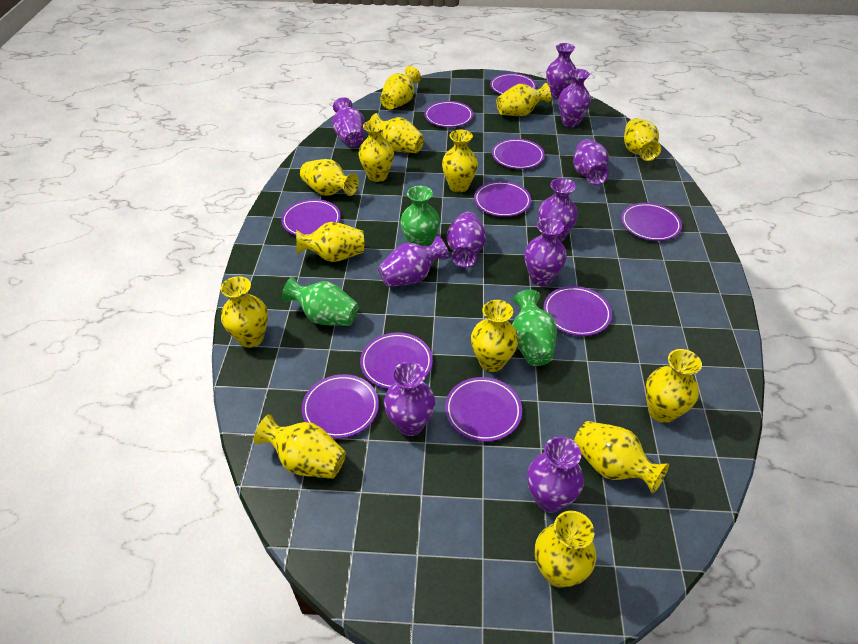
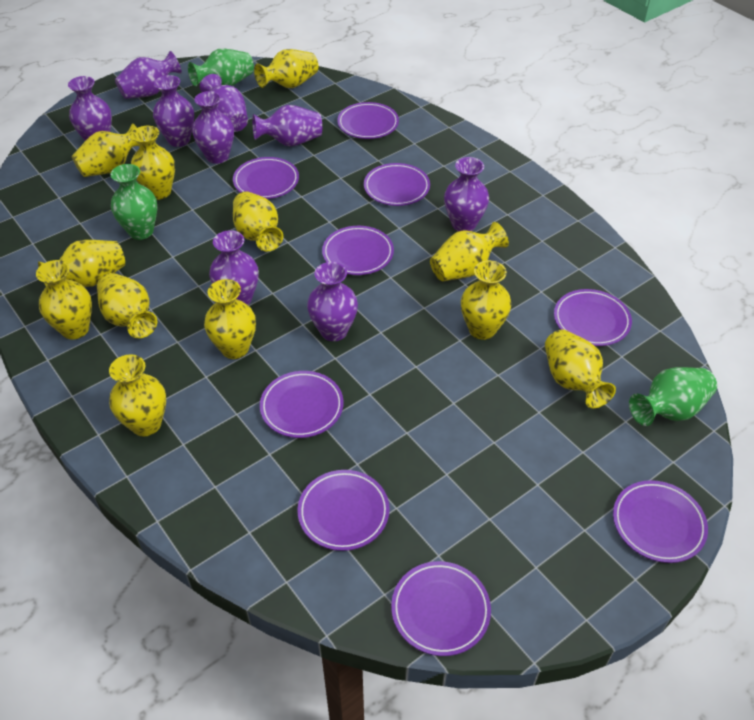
purple plate: [281,199,341,236] [302,374,379,439] [360,332,433,389] [424,101,473,127] [445,377,522,442] [474,181,531,217] [490,73,536,94] [492,138,545,169] [543,286,612,336] [621,203,682,241] = 10 -> [233,157,299,199] [260,371,344,438] [298,470,390,551] [322,226,394,275] [337,102,399,139] [364,163,430,206] [391,561,491,656] [554,289,632,346] [613,480,708,563] = 9
purple vase: [332,97,365,147] [378,236,449,287] [384,362,435,436] [446,212,486,268] [524,218,567,286] [527,436,584,513] [538,178,578,242] [546,43,576,99] [558,69,591,127] [573,139,609,185] = 10 -> [68,76,112,141] [115,51,182,99] [153,75,194,147] [192,91,234,164] [200,74,248,132] [209,230,259,305] [252,105,322,147] [307,262,358,341] [444,157,489,231] = 9
yellow vase: [221,276,268,348] [254,414,346,479] [296,222,364,262] [300,159,359,196] [359,120,394,182] [370,113,424,153] [380,66,421,110] [442,130,478,193] [471,300,518,372] [496,83,551,116] [535,511,596,588] [574,421,669,494] [624,118,661,161] [645,349,702,423] = 14 -> [36,260,92,339] [38,240,125,287] [72,123,140,177] [97,273,157,338] [109,354,166,436] [131,126,175,200] [204,279,256,359] [233,191,283,252] [254,49,318,88] [430,222,509,281] [461,260,511,340] [545,329,616,408] = 12

